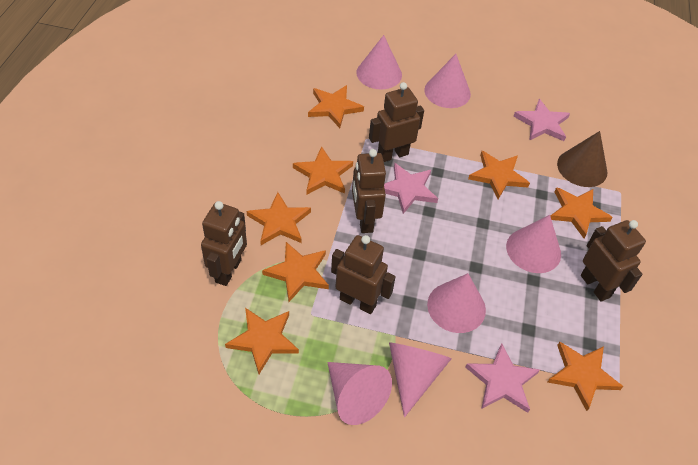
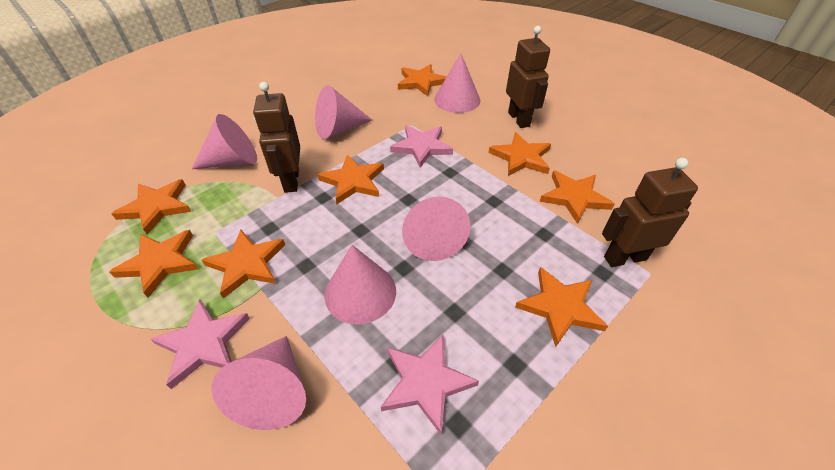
brown cone: [557,131,607,187] = 1 -> none = 0
brown robot: [201,201,247,286] [331,235,396,314] [352,149,386,233] [369,82,424,162] [581,220,646,302] = 5 -> [253,82,300,193] [506,26,550,128] [602,158,698,267] = 3

